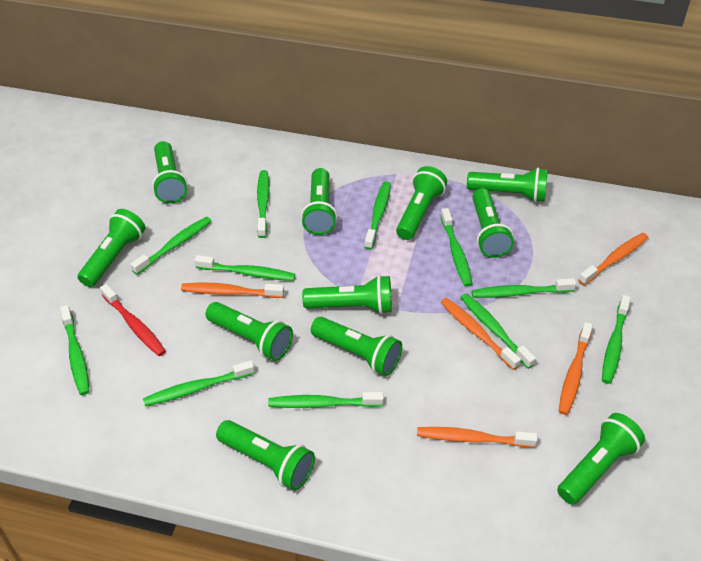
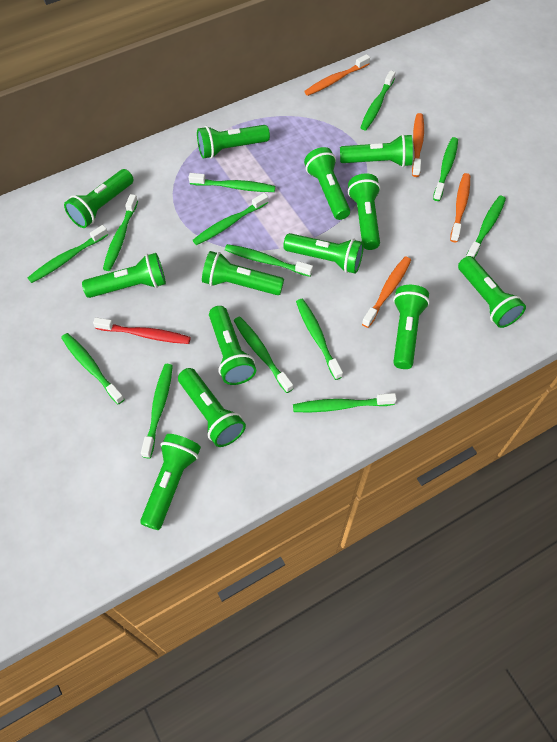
green flashlight: [78,209,145,287] [152,141,188,204] [206,302,293,361] [216,420,315,491] [301,168,337,235] [302,275,392,314] [311,317,402,376] [396,166,447,240] [467,167,548,203] [472,188,514,258] [557,413,645,505] = 11 -> [64,169,134,228] [82,253,166,298] [140,434,201,530] [178,368,246,447] [197,125,270,159] [202,251,284,295] [209,306,256,385] [283,233,364,274] [304,147,350,220] [340,134,413,167] [348,173,381,250] [393,285,430,369] [458,256,526,328] = 13
green toothbrush: [60,305,90,395] [130,216,211,275] [143,360,255,406] [195,255,295,281] [257,170,269,238] [268,392,384,408] [364,181,391,250] [440,208,473,287] [460,293,536,369] [472,278,576,298] [602,295,631,384] = 11 -> [28,225,108,283] [61,333,125,404] [103,194,138,271] [141,364,173,458] [189,173,275,192] [193,193,268,245] [225,244,313,277] [234,316,293,393] [293,393,397,412] [296,299,343,380] [360,70,396,130] [433,137,458,201] [466,196,506,258] = 13
orange toothbrush: [181,283,284,298] [417,427,537,448] [440,298,521,370] [559,322,593,415] [578,233,648,285] = 5 -> [304,54,370,96] [362,256,411,328] [412,113,424,177] [450,173,470,242] = 4

